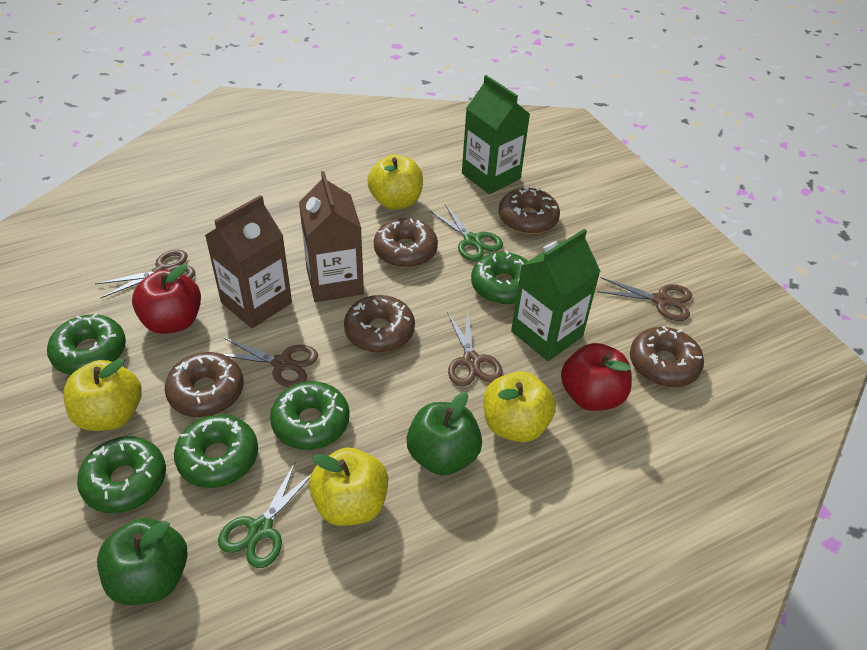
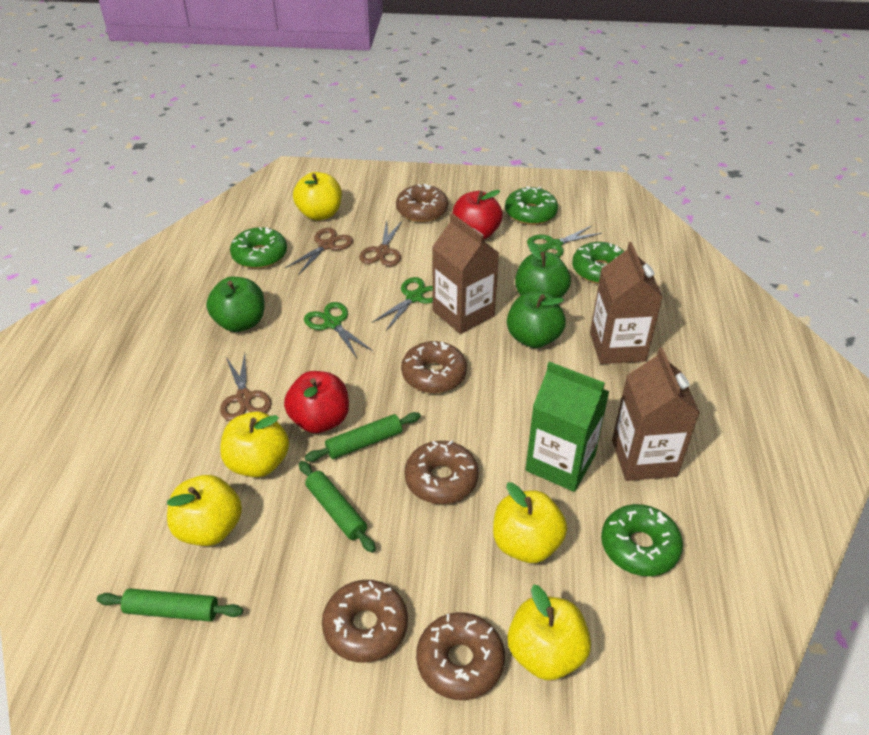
brown carton: [205,195,292,328] [299,171,364,302] = 2 -> [432,213,499,334] [590,242,663,364] [612,347,700,481] = 3
brown scissors: [95,250,195,298] [223,337,318,387] [447,309,503,386] [597,277,692,321] = 4 -> [220,353,272,421] [285,228,353,275] [359,220,402,266] = 3
green apple: [97,518,188,605] [406,392,482,475] = 2 -> [206,277,264,332] [507,292,566,348] [515,242,571,298] = 3
green carton: [462,75,530,194] [511,229,600,361] = 2 -> [525,362,610,492] = 1
green donut: [47,313,126,375] [77,436,166,513] [174,414,258,488] [270,381,350,450] [471,250,528,305] = 5 -> [230,227,287,269] [505,186,558,225] [572,242,625,284] [601,504,683,576] = 4
green rolling pin: none = 0 -> [97,588,243,621] [299,461,376,553] [305,412,421,462] = 3
green scissors: [218,461,311,568] [430,204,503,261] = 2 -> [304,302,373,358] [371,277,433,331] [527,226,602,257] = 3
yellow apple: [63,359,142,431] [309,447,388,526] [367,154,423,210] [483,371,556,442] = 4 -> [167,475,242,546] [220,412,289,477] [293,172,342,220] [493,482,567,563] [508,584,591,680] = 5

